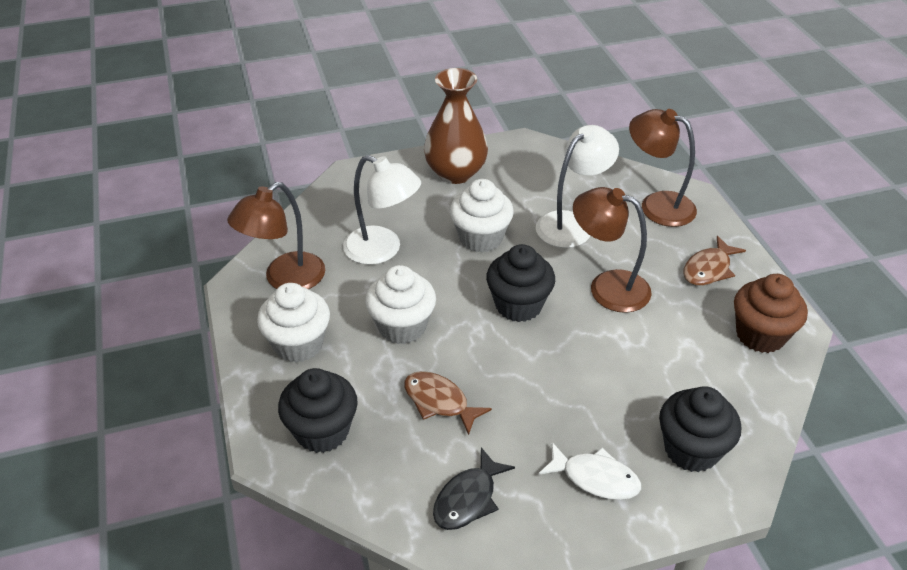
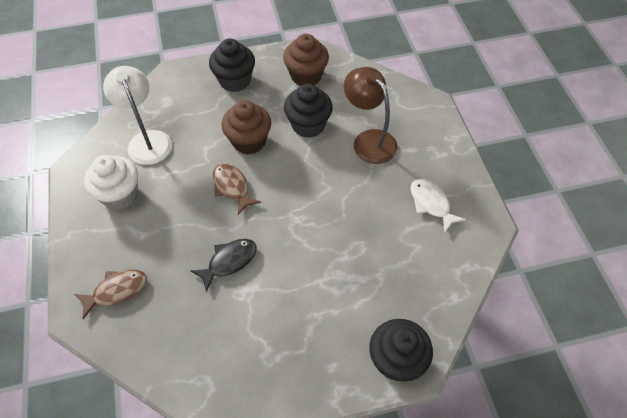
brown cupcake: [734,274,808,353] = 1 -> [221,100,271,155] [283,34,329,86] = 2
brown lamp: [227,182,325,289] [573,187,652,313] [629,109,697,227] = 3 -> [344,67,398,164] = 1
brown vase: [424,68,488,184] = 1 -> none = 0
white cupcake: [257,283,330,363] [365,265,436,344] [450,179,514,253] = 3 -> [84,155,138,210] = 1
white lamp: [343,155,421,265] [536,125,619,248] = 2 -> [103,66,172,165] = 1

